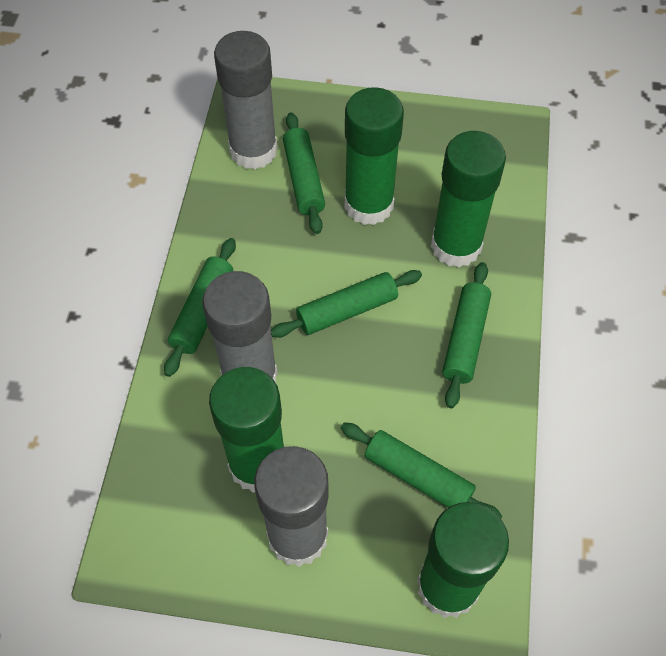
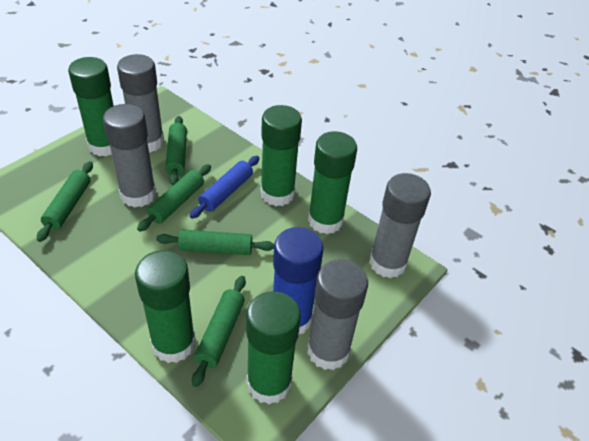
blue glue stick: none = 0 -> [273,227,323,336] = 1
blue rolling pin: none = 0 -> [190,156,260,219] = 1
green glue stick: [209,367,284,493] [345,87,404,225] [417,502,509,618] [431,131,506,268] = 4 -> [68,57,114,156] [135,250,196,363] [246,291,301,404] [261,105,302,206] [308,131,357,234] = 5
grey glue stick: [202,271,278,383] [214,31,278,170] [254,446,329,567] = 3 -> [103,104,156,208] [117,54,164,153] [307,259,368,370] [369,173,431,278] = 4

